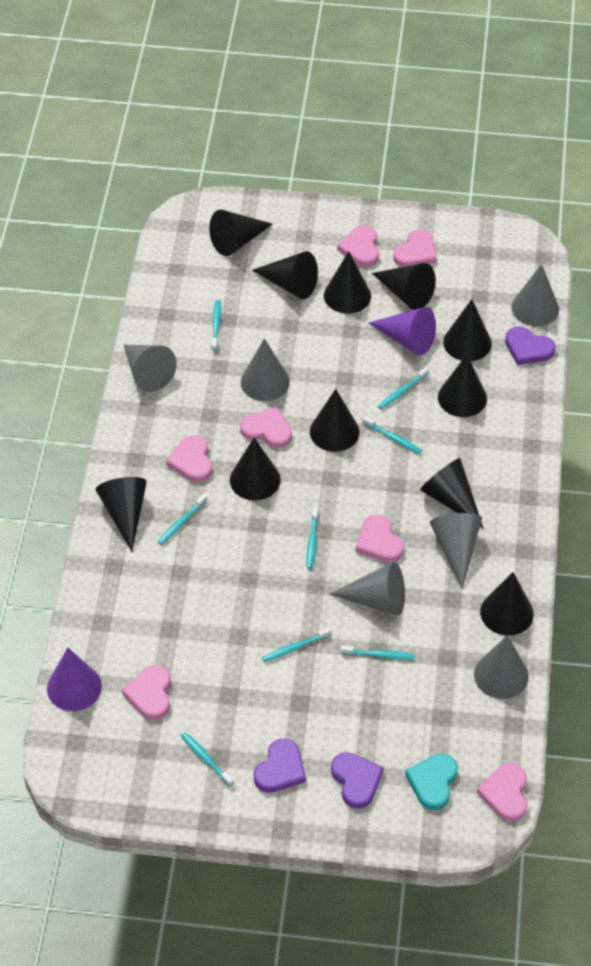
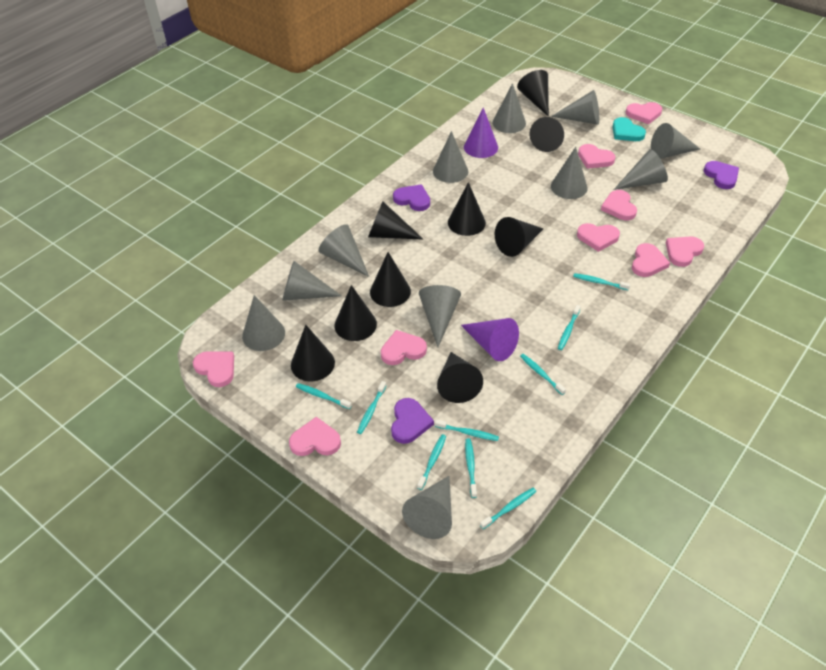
black cone: [95,477,147,552] [209,210,272,256] [230,438,281,500] [252,251,318,299] [310,389,360,452] [324,251,371,313] [372,263,436,310] [420,458,483,528] [438,355,487,417] [443,299,492,361] [480,572,534,635] = 11 -> [291,325,335,381] [335,285,377,341] [368,201,423,239] [370,252,411,307] [437,352,483,403] [448,182,486,236] [495,217,543,257] [517,70,549,117] [530,117,564,152] = 9
grey cone: [124,345,177,392] [241,338,290,401] [329,562,405,616] [430,513,482,589] [474,635,529,699] [511,264,559,326] = 6 -> [242,295,285,351] [282,261,342,301] [319,224,369,277] [402,476,452,539] [419,285,461,347] [433,131,468,183] [492,83,526,133] [551,90,599,125] [551,147,588,199] [614,149,668,190] [651,123,700,159] = 11
pink heart: [122,665,171,720] [166,435,212,482] [240,407,292,448] [337,226,379,267] [356,515,404,563] [393,230,437,267] [477,763,528,821] = 7 -> [193,351,234,387] [289,417,341,456] [381,330,427,365] [577,223,620,252] [578,144,615,169] [601,190,637,220] [626,102,662,124] [632,243,670,277] [666,236,704,267] = 9
turquoise toothbrush: [158,494,207,545] [181,732,234,787] [211,300,221,351] [262,627,331,662] [306,507,319,569] [341,645,415,660] [363,416,422,454] [378,367,429,409] = 8 -> [296,383,352,409] [357,381,386,434] [417,434,446,490] [435,419,499,441] [465,438,477,498] [480,488,536,529] [520,354,566,395] [558,305,581,350] [573,273,630,290] = 9

